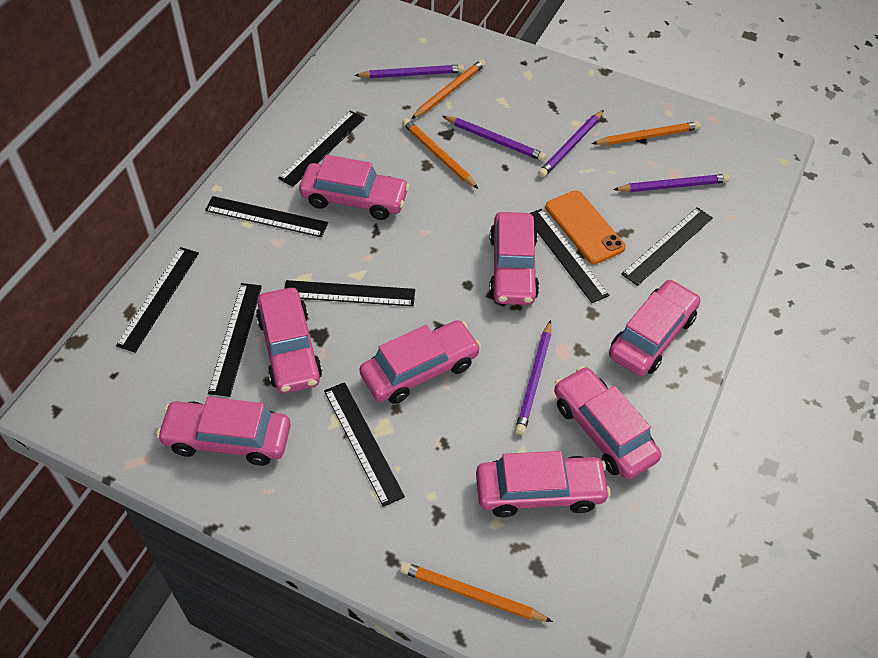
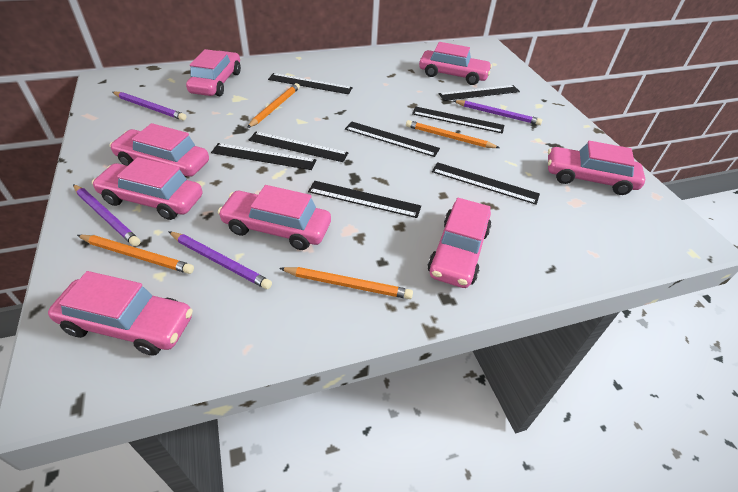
orange phone: [545,190,626,264] = 1 -> none = 0
purple pencil: [354,65,464,78] [442,116,547,161] [515,320,551,435] [538,110,604,178] [613,174,730,192] = 5 -> [73,184,140,246] [112,92,186,121] [168,231,272,289] [454,100,542,125] = 4

